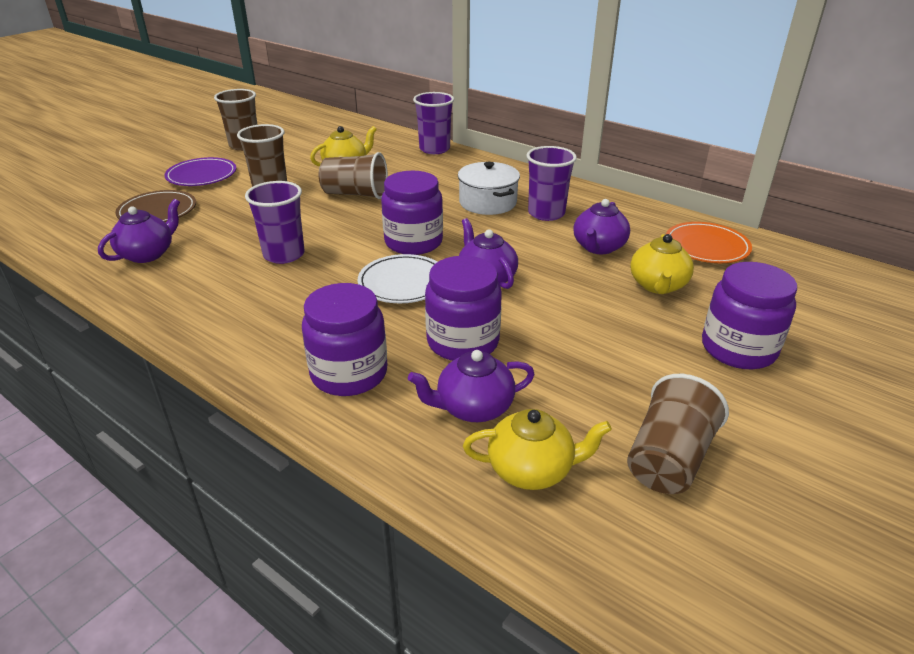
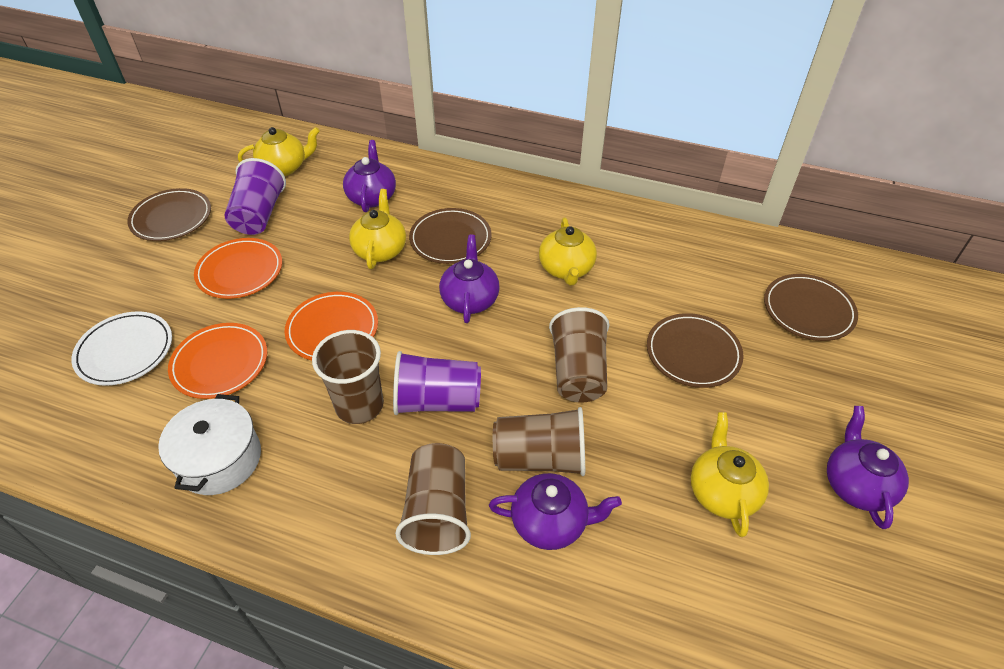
brown plate: [115,190,196,222] = 1 -> [127,188,211,241] [409,208,492,264] [647,313,744,388] [764,274,858,341] = 4
orange plate: [666,222,752,263] = 1 -> [168,323,267,399] [194,238,282,299] [284,292,378,360] = 3
purple cup: [245,181,305,264] [413,92,454,154] [527,146,577,221] = 3 -> [224,158,286,235] [393,351,481,415] = 2
purple jar: [302,283,388,396] [381,171,443,255] [425,256,502,361] [702,262,797,369] = 4 -> none = 0
purple plate: [164,157,236,186] = 1 -> none = 0
yellow teapot: [310,126,377,166] [463,409,612,490] [630,234,694,294] = 3 -> [238,127,320,176] [349,189,406,269] [539,217,597,285] [691,412,769,537] = 4

